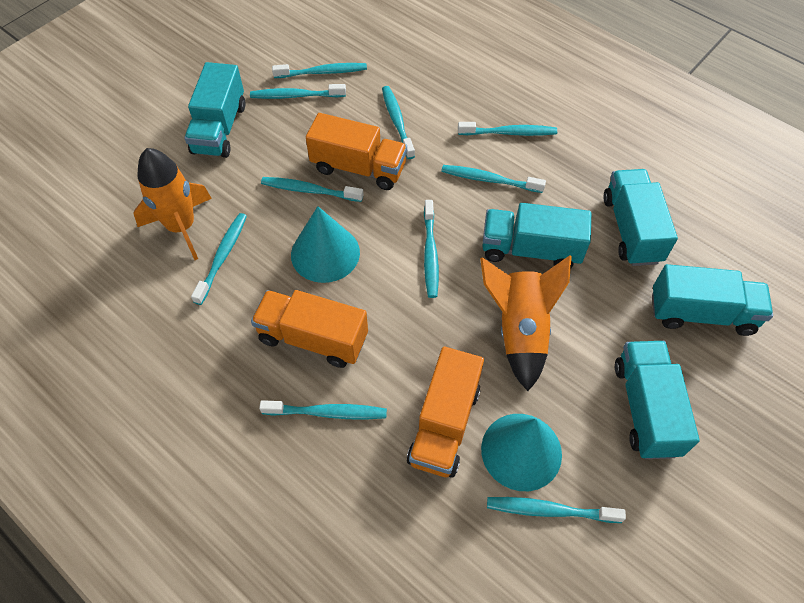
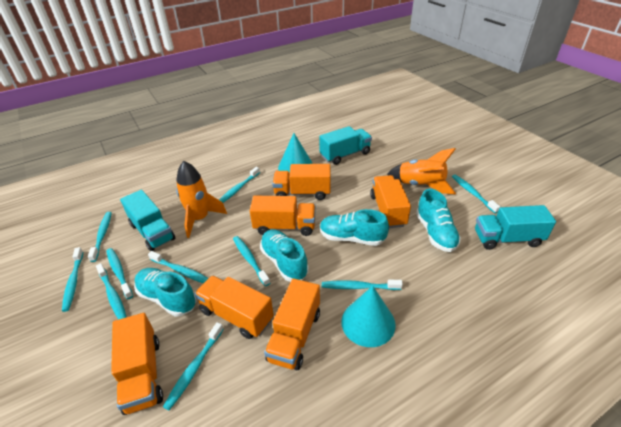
orange truck: [251,290,368,368] [306,113,407,190] [407,346,484,478] = 3 -> [111,313,163,415] [195,275,274,339] [250,196,316,236] [264,278,320,370] [272,164,331,200] [370,175,411,228] = 6
turquoise shoe: none = 0 -> [134,268,197,317] [260,229,309,282] [320,209,389,246] [416,189,461,252] = 4
turquoise truck: [184,62,246,158] [482,203,591,268] [603,169,678,266] [615,341,700,459] [652,264,773,336] = 5 -> [120,190,175,251] [319,126,372,165] [475,205,556,250] = 3

